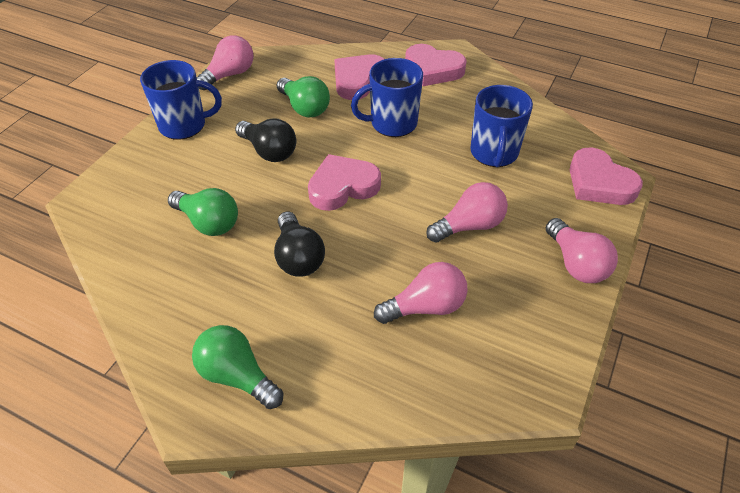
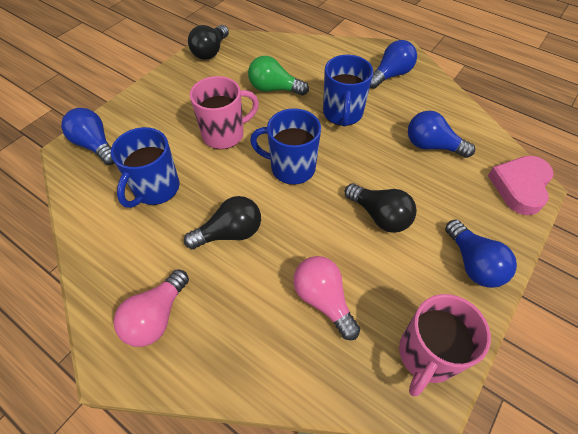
black light bulb: [235,119,296,162] [274,211,325,277] = 2 -> [184,196,261,249] [188,25,229,60] [345,183,417,233] = 3
blue light bulb: none = 0 -> [61,108,115,165] [370,40,417,89] [408,111,475,158] [445,219,517,288] = 4
green light bulb: [168,188,238,236] [192,325,283,409] [277,76,330,118] = 3 -> [248,56,309,96] = 1
pink heart: [308,154,381,211] [334,54,384,100] [405,44,467,86] [570,147,643,205] = 4 -> [488,156,554,215] = 1
pink light bulb: [197,35,254,90] [374,262,467,324] [426,182,508,243] [546,218,618,283] = 4 -> [113,269,189,347] [293,256,360,340] = 2
pink mug: none = 0 -> [190,76,259,149] [399,294,491,396] = 2

